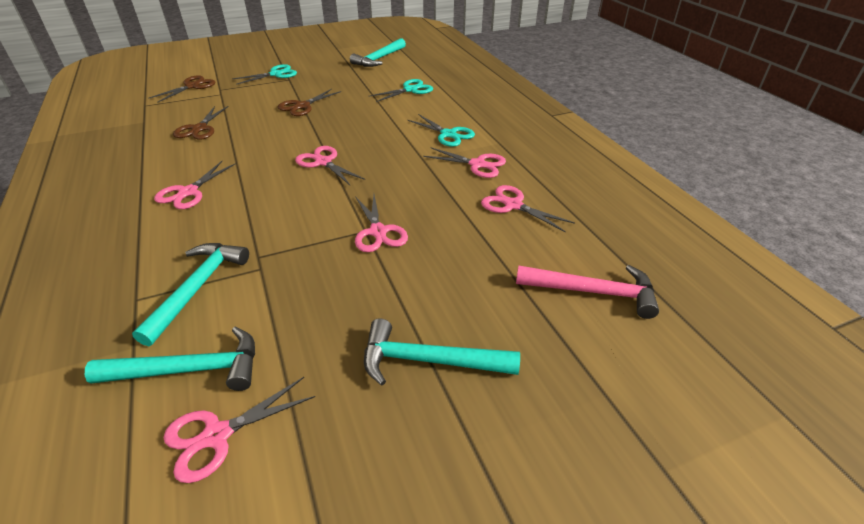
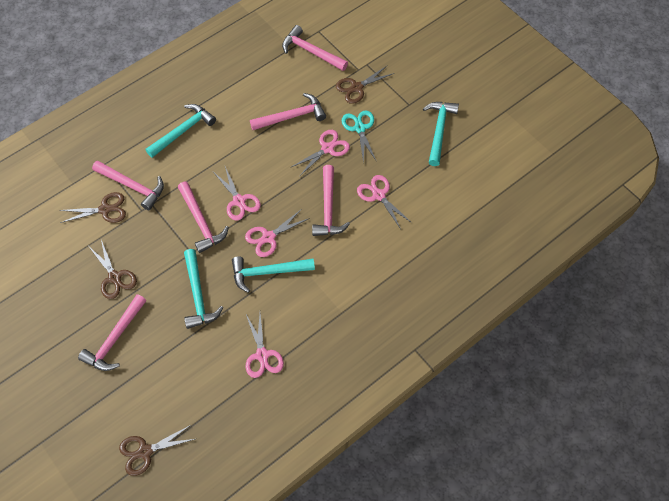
brown scissors: [148,75,215,103] [173,106,229,140] [278,89,341,116] = 3 -> [59,192,126,223] [89,240,137,299] [119,424,195,476] [336,65,395,104] = 4
pink hammer: [516,265,659,319] = 1 -> [78,294,147,371] [92,161,164,211] [178,182,229,253] [250,93,326,130] [282,25,348,71] [312,165,350,236] = 6
pink scissors: [154,161,236,209] [164,377,315,483] [295,146,365,185] [355,195,408,252] [423,147,506,178] [481,185,575,232] = 6 -> [214,167,261,221] [245,209,310,257] [246,314,284,378] [290,130,350,177] [357,175,412,229] = 5
turquoise scissors: [233,64,297,85] [370,79,433,102] [407,114,475,147] = 3 -> [342,110,377,163] = 1

